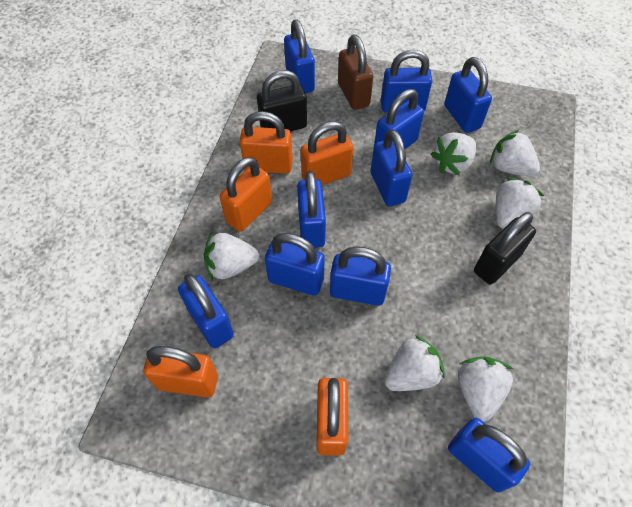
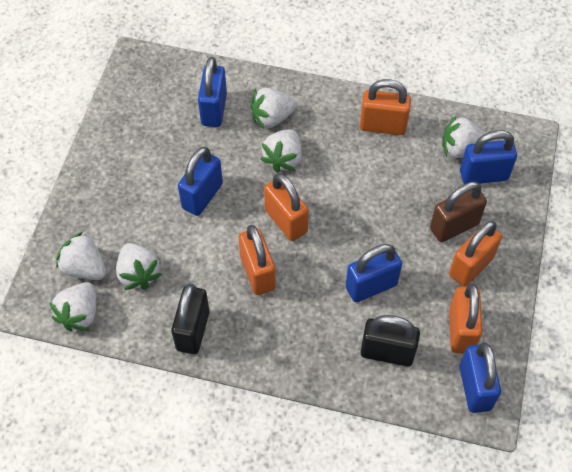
blue padlock: [178,274,234,348] [265,233,325,296] [284,19,315,93] [297,171,326,248] [330,247,391,306] [371,129,412,206] [374,89,424,149] [381,49,432,113] [444,57,492,133] [448,418,530,492] = 10 -> [178,147,223,216] [198,57,227,127] [346,244,402,302] [459,342,501,413] [460,130,517,184] = 5

